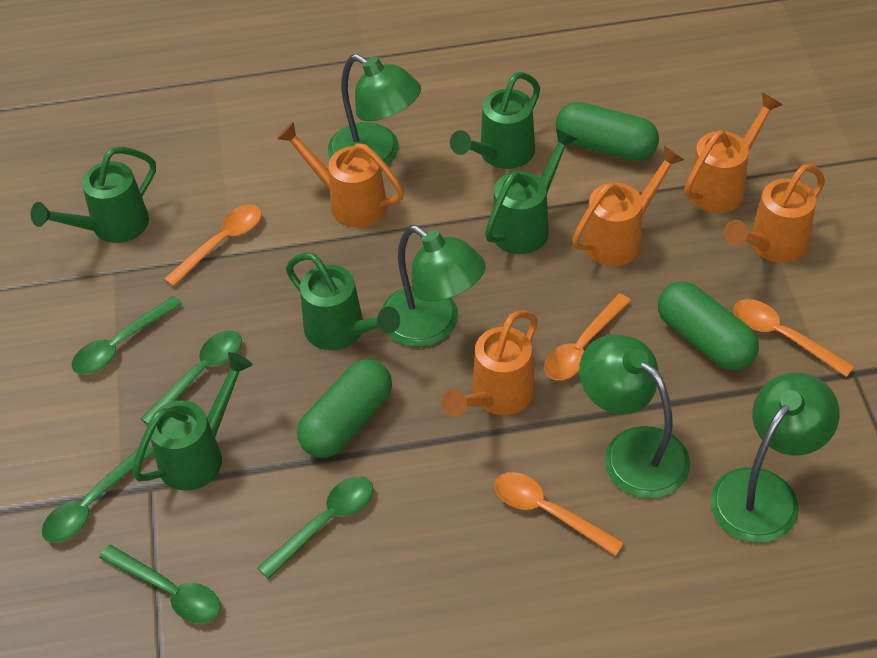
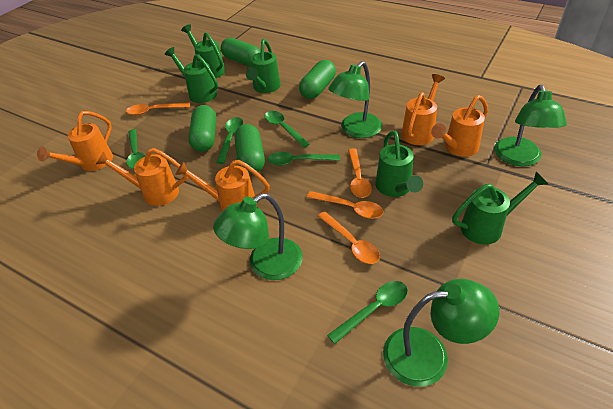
green capsule: [297,359,392,458] [556,102,659,161] [658,281,759,371] = 3 -> [188,105,216,152] [221,38,261,67] [235,124,265,174] [299,60,336,99] = 4

